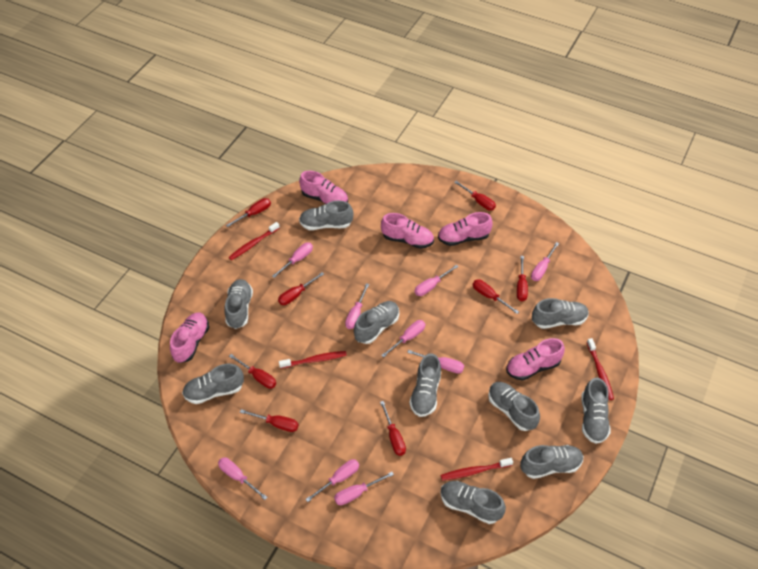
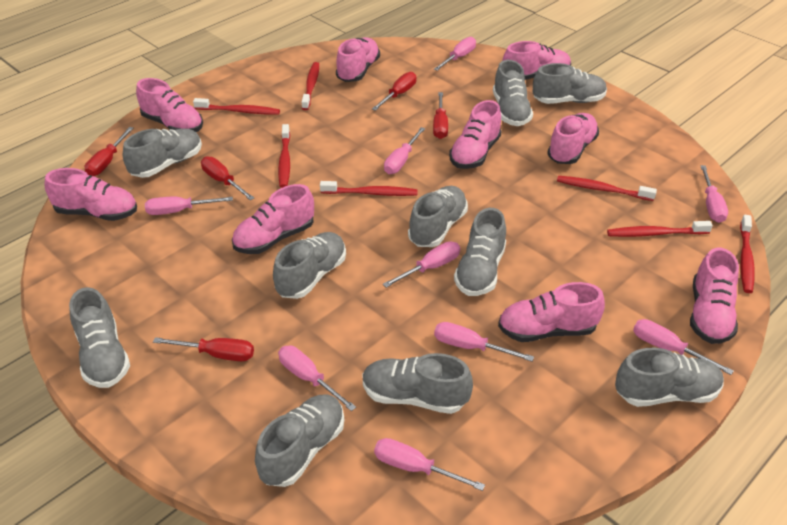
pink shoe: [170,313,209,363] [299,171,348,204] [381,213,434,249] [438,212,493,246] [506,338,565,381] = 5 -> [45,168,137,221] [136,78,203,132] [232,184,314,254] [336,37,380,82] [449,100,502,169] [498,282,605,342] [503,41,571,80] [547,113,599,164] [690,248,739,344] = 9
red screwdriver: [226,198,271,227] [229,354,276,389] [240,409,299,432] [278,272,324,305] [380,401,406,456] [454,181,496,210] [473,279,519,314] [517,256,528,301] = 8 -> [85,127,134,176] [153,337,254,361] [201,156,254,200] [372,72,417,111] [433,92,448,139] = 5
red toothbrush: [229,222,280,260] [279,351,347,369] [441,458,513,480] [587,338,614,400] = 4 -> [193,98,280,115] [278,124,290,188] [302,62,319,110] [320,181,418,196] [557,176,657,201] [607,221,712,237] [740,215,755,293] = 7

